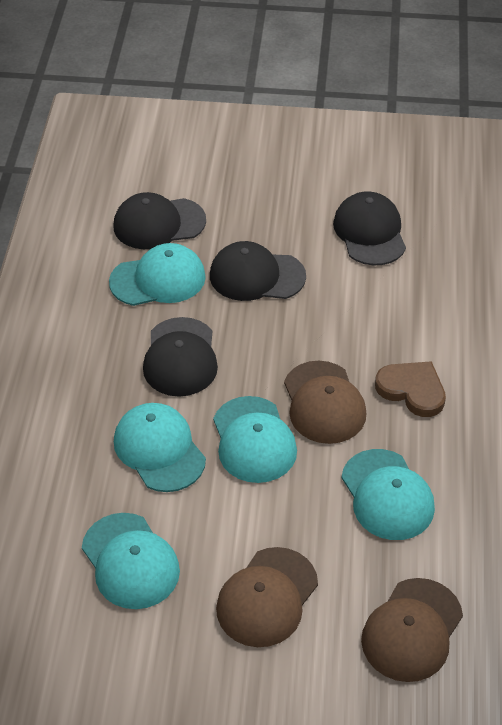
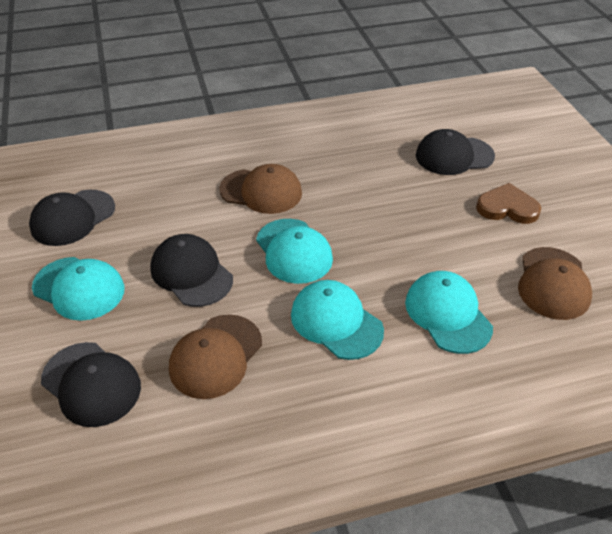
turquoise cap: [82,513,180,609] [109,243,206,306] [114,403,206,492] [213,396,297,483] [341,449,435,540] = 5 -> [32,257,125,321] [256,219,333,284] [291,280,384,360] [405,271,493,354] = 4

